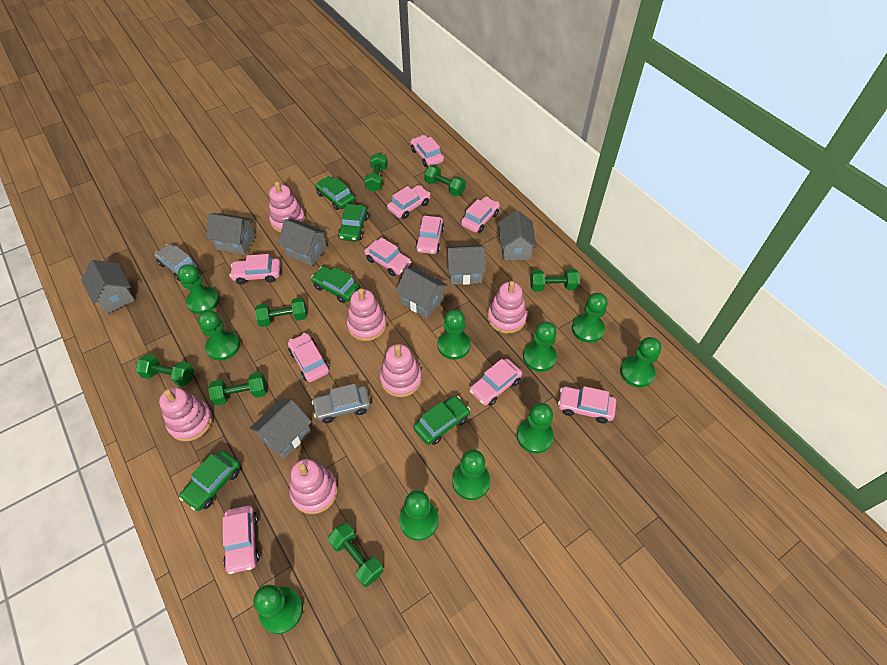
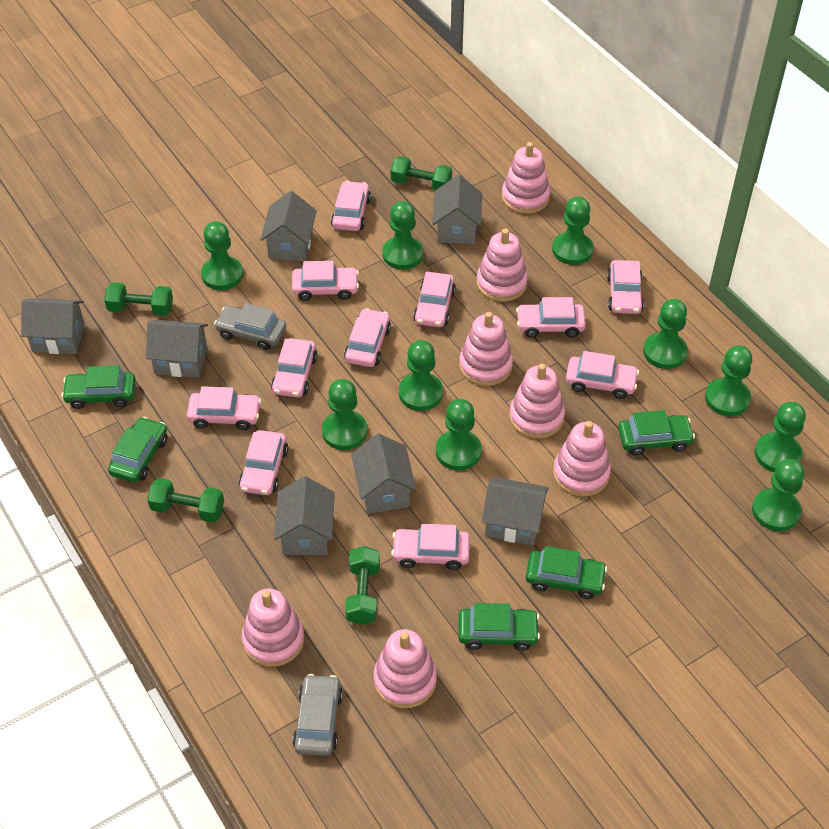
green dumbbell: [135,354,194,387] [208,372,267,406] [255,298,307,327] [328,523,383,587] [364,153,388,192] [424,165,466,196] [530,269,580,292] = 7 -> [104,282,173,316] [147,478,224,522] [345,546,380,625] [391,156,452,191] = 4
pink car: [223,506,260,574] [229,254,280,285] [288,333,329,382] [364,237,411,276] [387,185,431,219] [410,135,444,167] [415,216,444,254] [461,197,500,233] [470,359,522,406] [558,386,616,423] = 10 -> [187,386,261,430] [239,430,288,495] [271,338,318,398] [292,261,359,301] [331,181,371,231] [344,308,391,367] [391,524,470,570] [413,272,456,327] [516,297,586,338] [566,351,639,399] [607,260,644,314] = 11
pink stacking toy: [159,387,213,441] [269,182,305,233] [290,459,338,514] [347,288,386,341] [380,344,422,397] [488,281,527,334] = 6 -> [242,589,304,667] [373,629,437,709] [459,312,513,386] [477,229,528,302] [502,142,550,214] [509,364,565,439] [553,421,611,497] = 7

